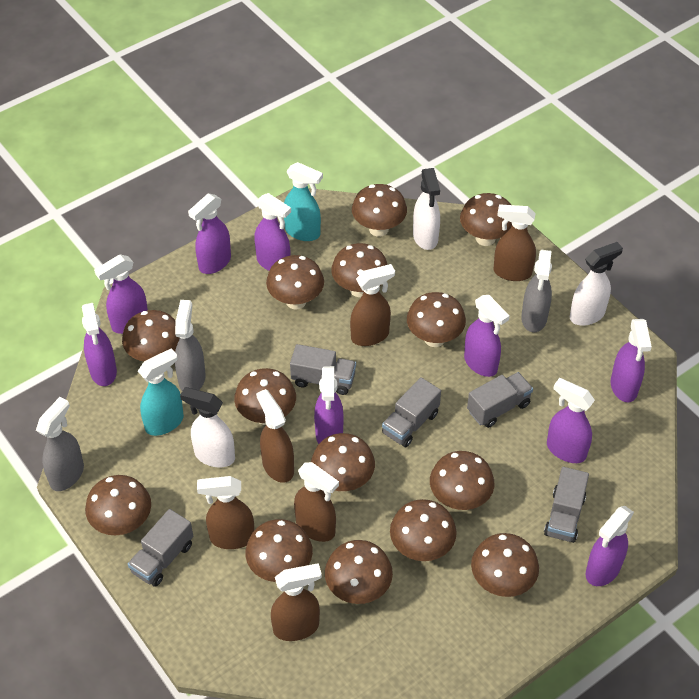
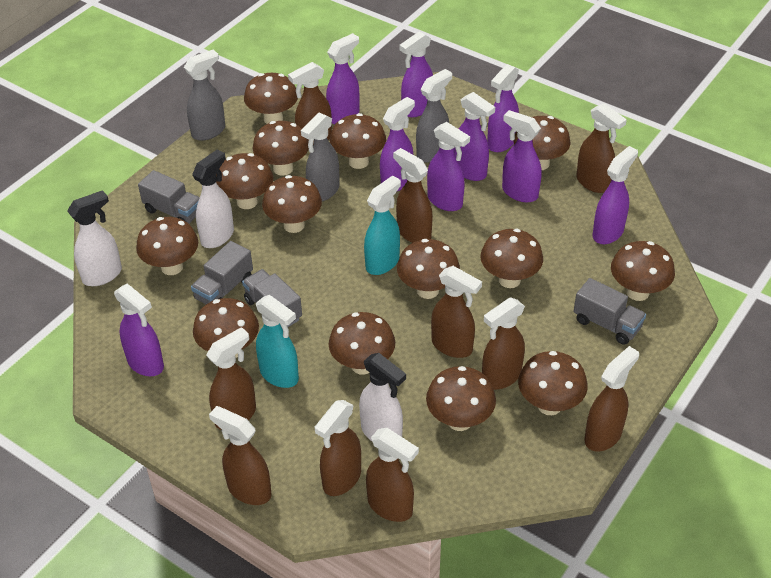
brown spray bottle: [197,476,254,549] [256,389,294,483] [271,563,322,641] [294,462,339,542] [350,264,395,346] [494,204,536,281] = 6 -> [206,327,256,430] [209,406,272,505] [288,62,332,144] [315,400,361,496] [366,428,419,522] [393,148,433,243] [431,266,482,358] [482,297,525,390] [576,103,627,193] [584,346,639,452] = 10
grey truck: [128,509,193,587] [290,344,356,395] [382,377,441,447] [467,372,533,428] [544,467,589,543] = 5 -> [138,170,200,223] [191,241,253,304] [242,269,302,327] [574,278,646,345] = 4

